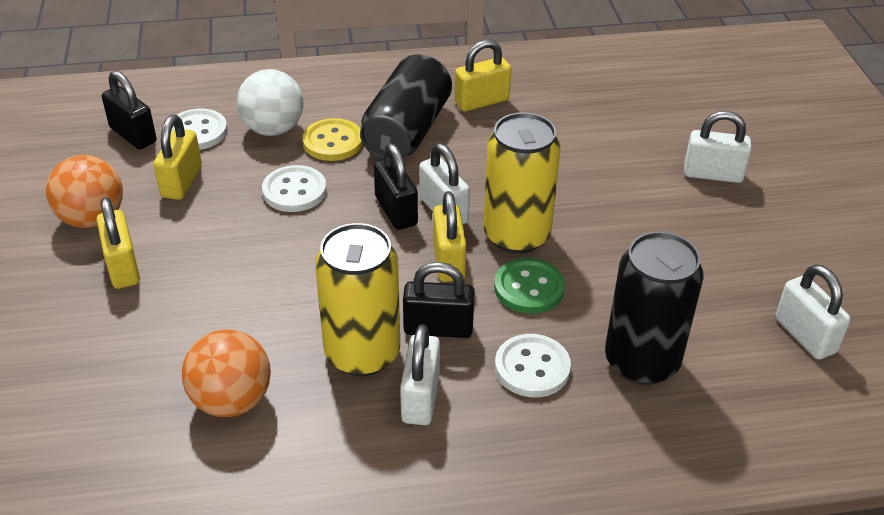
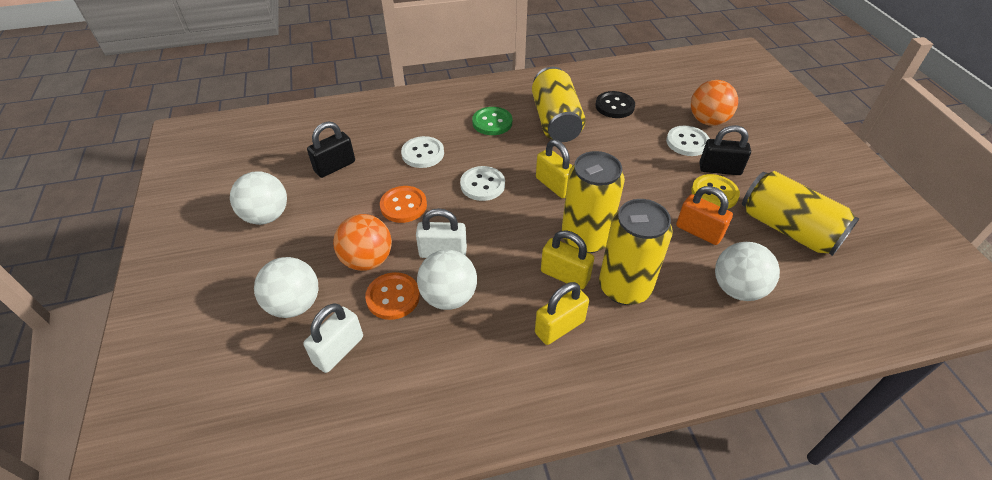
black button: none = 0 -> [595,91,635,118] = 1
black can: [360,54,452,159] [605,231,704,385] = 2 -> none = 0
black padlock: [102,70,157,149] [374,143,418,230] [403,262,475,338] = 3 -> [307,122,355,178] [699,125,751,175] = 2
orange button: none = 0 -> [365,272,420,320] [380,186,427,223] = 2
orange padlock: none = 0 -> [676,186,733,245] = 1
white ball: [237,69,303,136] = 1 -> [230,171,287,225] [254,257,319,318] [417,250,477,310] [715,242,780,301] = 4
white padlock: [400,324,440,425] [419,143,470,224] [684,111,752,183] [775,264,851,359] = 4 -> [303,303,363,373] [416,208,467,258] = 2
yellow can: [315,223,400,376] [483,112,561,254] = 2 -> [532,67,586,142] [561,151,625,253] [599,199,673,305] [742,171,860,256] = 4
yellow padlock: [96,197,140,289] [153,115,202,200] [433,191,467,282] [455,40,511,112] = 4 -> [535,282,589,345] [536,140,573,198] [541,230,594,290] = 3

